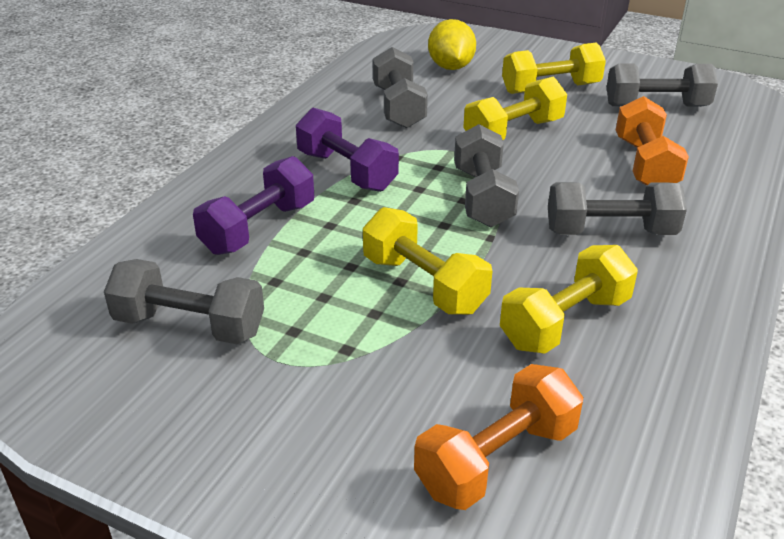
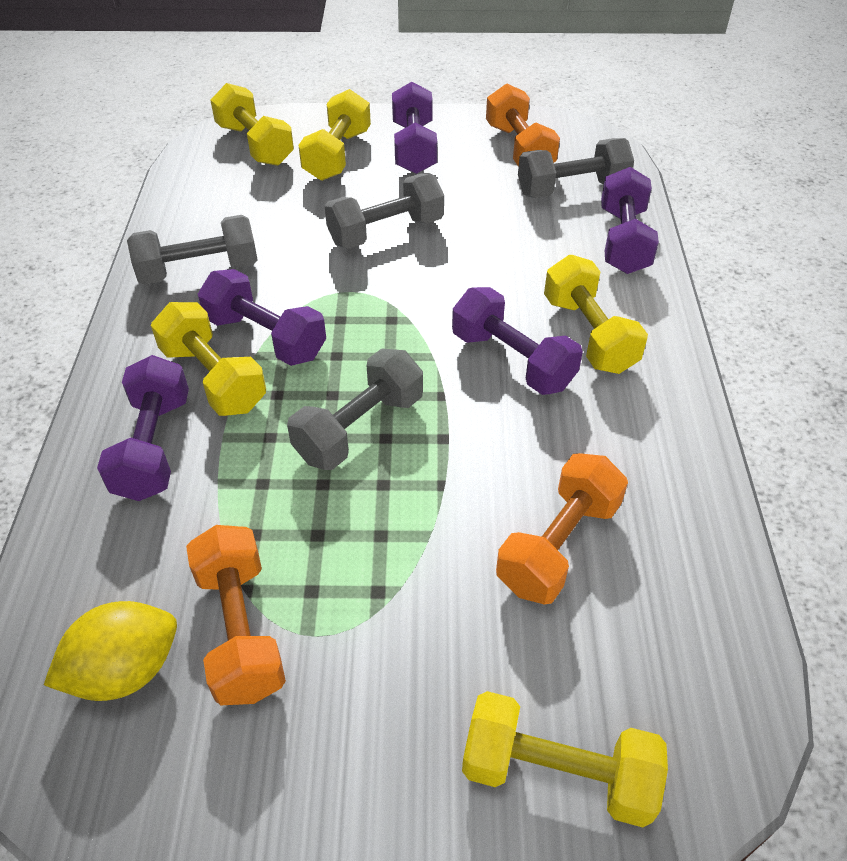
grey dumbbell: [104,259,264,344] [373,47,428,129] [454,124,519,227] [548,182,687,235] [607,63,718,107] = 5 -> [127,215,258,285] [287,348,423,470] [325,174,444,249] [518,138,634,198] = 4
orange dumbbell: [414,364,583,510] [616,96,689,186] = 2 -> [186,525,286,705] [486,83,560,167] [496,453,628,605] = 3
purple dumbbell: [193,156,314,255] [296,108,399,192] = 2 -> [97,355,189,501] [198,269,326,366] [392,82,437,174] [452,287,583,395] [601,167,659,274] = 5
yellow dumbbell: [363,207,492,315] [463,77,567,140] [500,245,638,354] [502,43,606,94] = 4 -> [151,302,266,416] [210,83,294,166] [298,89,371,181] [462,691,668,827] [544,255,648,374] = 5

